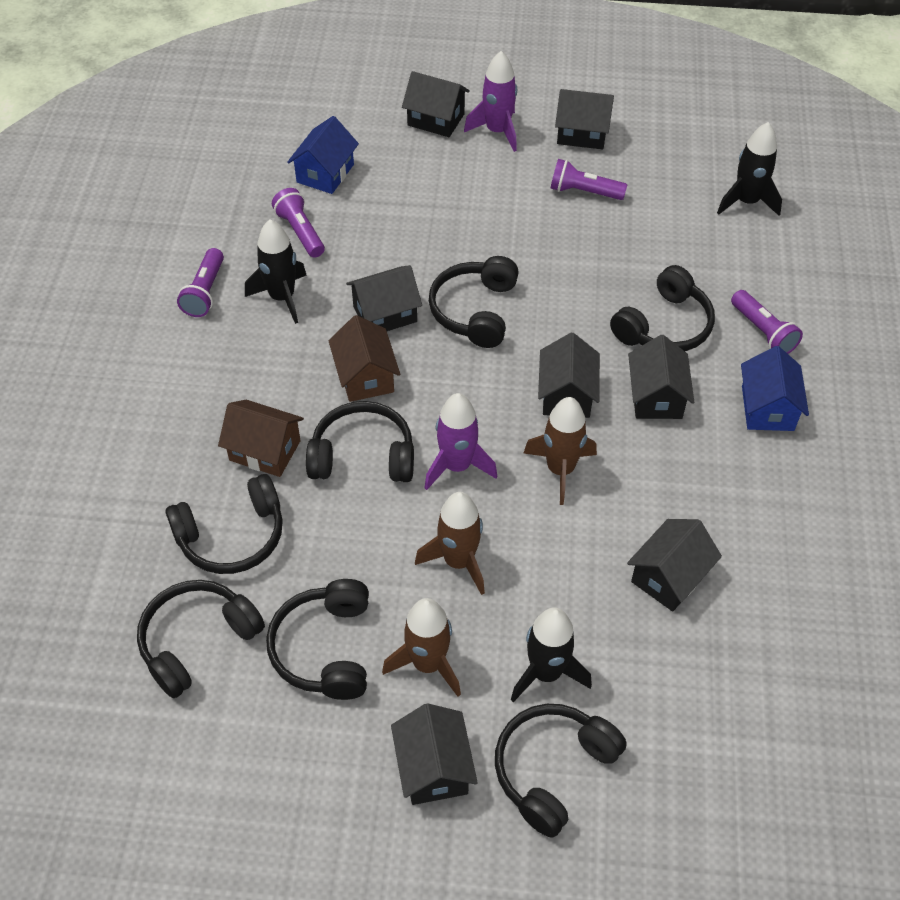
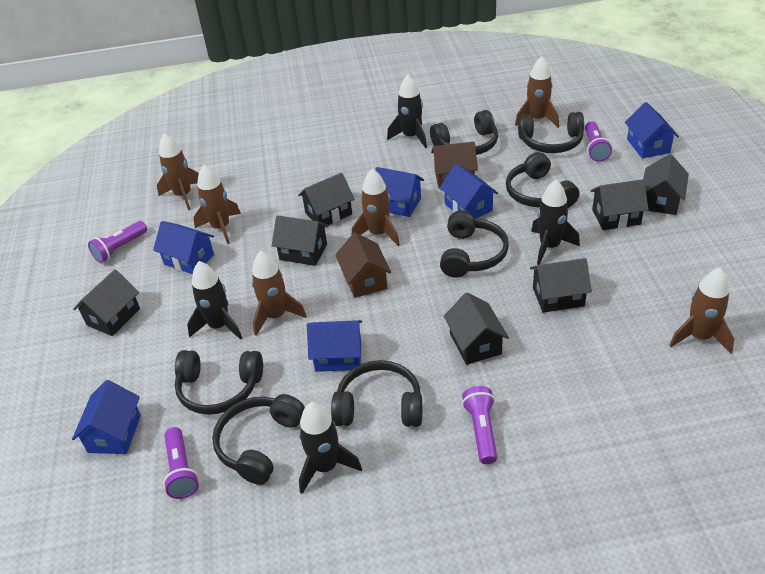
black rocket: [245,219,307,324] [511,607,592,702] [717,122,782,216] = 3 -> [187,261,242,340] [299,402,362,494] [387,75,427,148] [531,180,580,265] = 4
blue house: [287,116,359,194] [741,346,809,431] = 2 -> [72,380,141,454] [153,221,214,274] [307,320,362,372] [375,167,424,217] [440,164,498,218] [625,102,679,158] = 6
brown rocket: [382,598,461,697] [415,492,485,595] [524,397,597,505] = 3 -> [157,133,199,210] [193,165,241,244] [252,251,307,336] [352,169,400,246] [515,56,559,127] [669,268,734,353] = 6
purple rocket: [424,393,497,490] [464,51,517,152] = 2 -> none = 0

